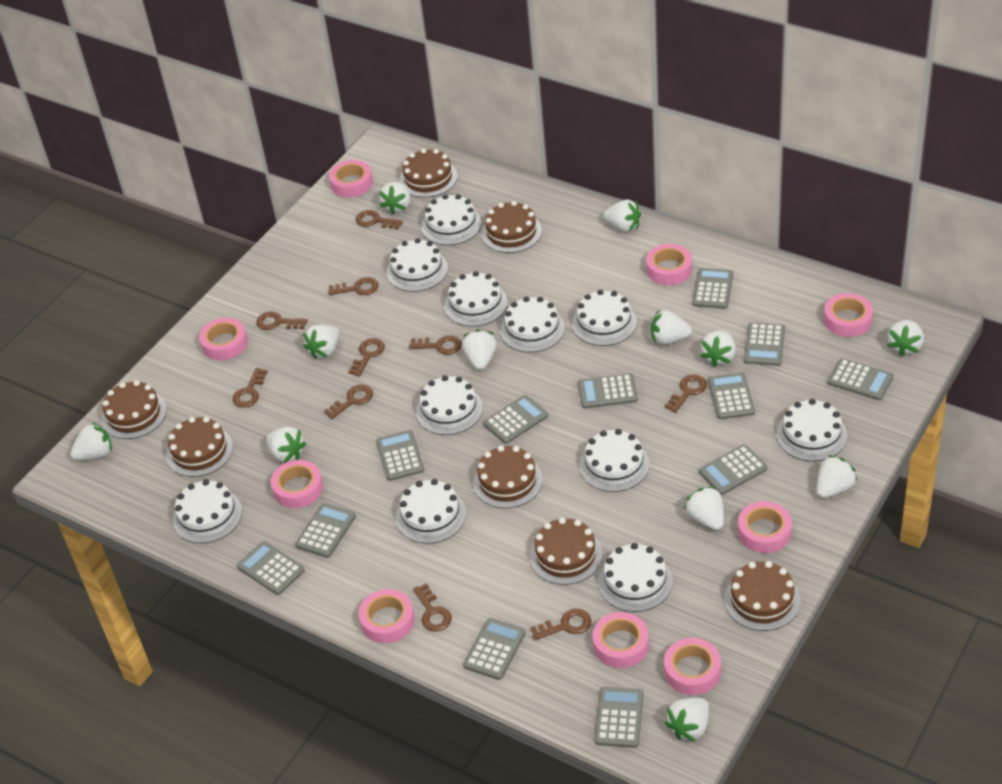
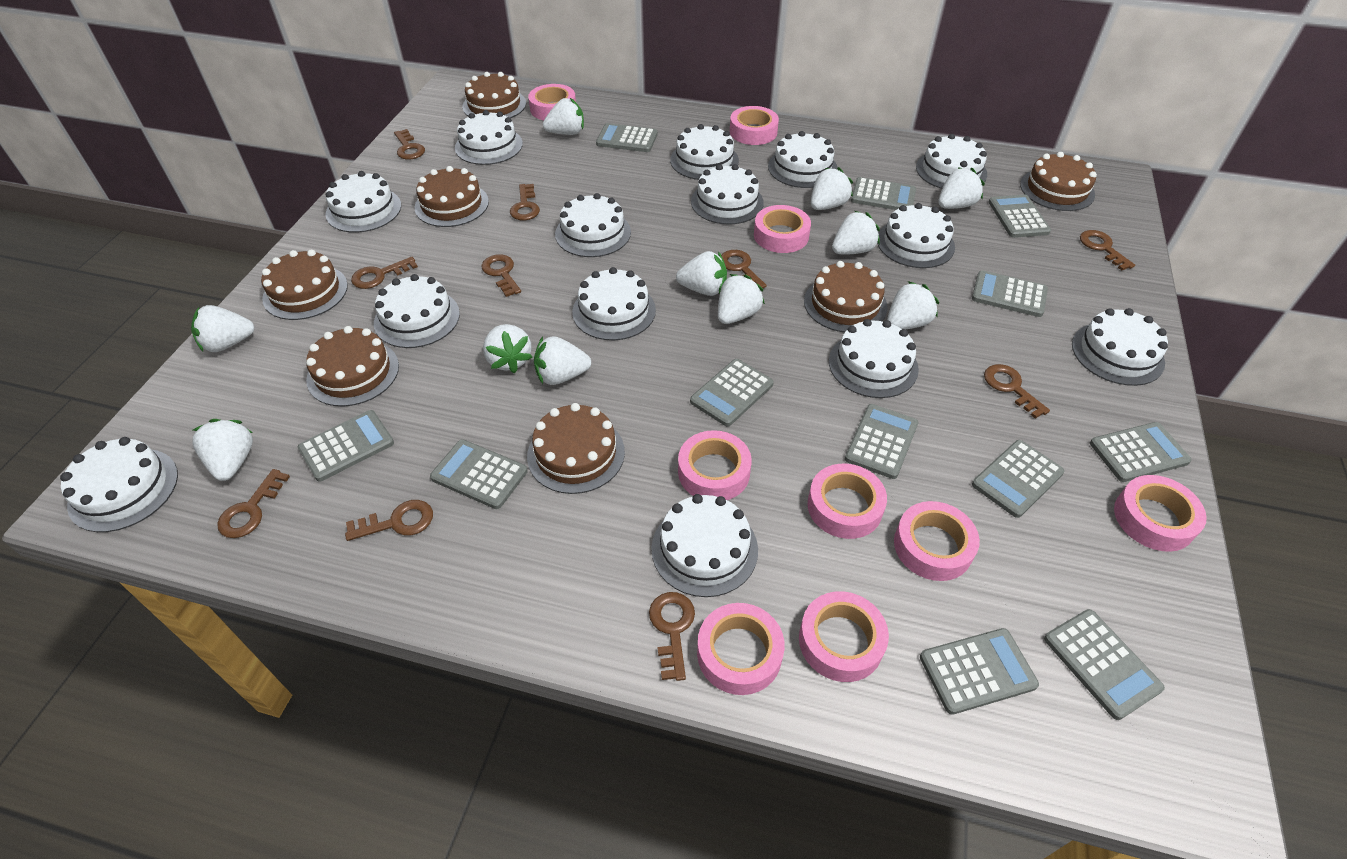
white cake: [173,479,242,543] [387,238,448,292] [396,479,466,544] [416,375,483,435] [422,194,481,245] [444,271,507,327] [500,297,565,353] [572,290,637,346] [580,429,649,492] [598,543,673,612] [777,399,847,461] = 11 -> [60,437,178,532] [325,171,401,233] [374,274,460,348] [455,110,523,165] [555,193,631,257] [572,267,656,340] [651,494,758,597] [670,124,739,180] [691,164,764,224] [768,131,838,188] [829,319,919,398] [877,203,955,268] [916,134,987,189] [1072,308,1168,386] = 14
white strawberry: [70,422,112,461] [266,427,306,463] [303,325,339,359] [379,182,410,215] [462,329,497,370] [603,200,641,232] [651,310,692,345] [665,698,709,742] [684,486,724,530] [700,331,736,367] [817,455,858,498] [887,320,924,357] = 12 -> [191,305,255,352] [192,419,253,481] [483,324,533,373] [534,336,591,385] [543,98,584,135] [676,251,727,296] [718,274,765,324] [811,167,853,210] [832,211,880,255] [887,281,939,329] [938,167,985,209] = 11

